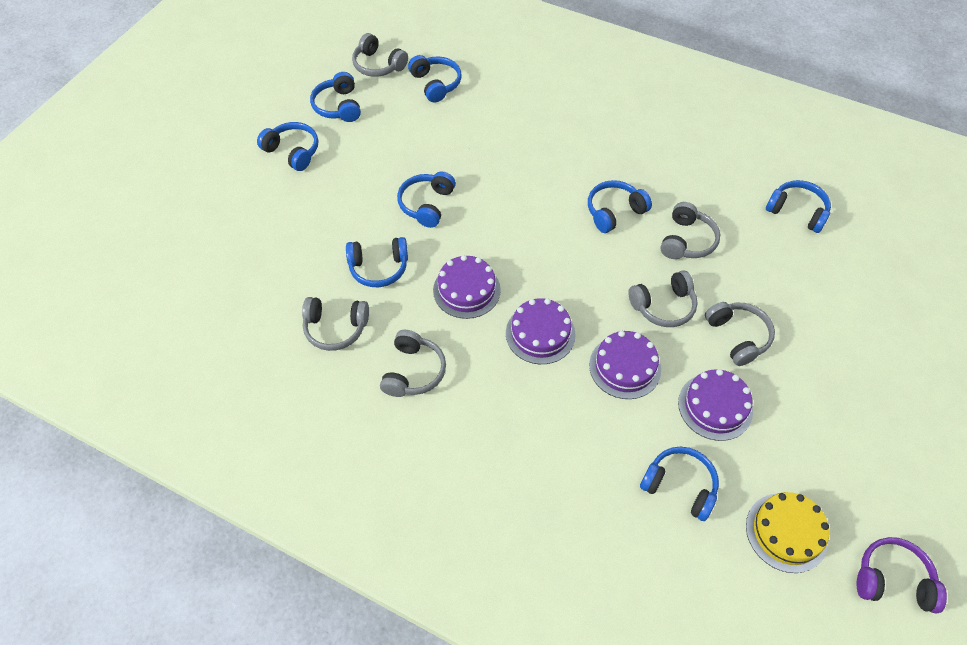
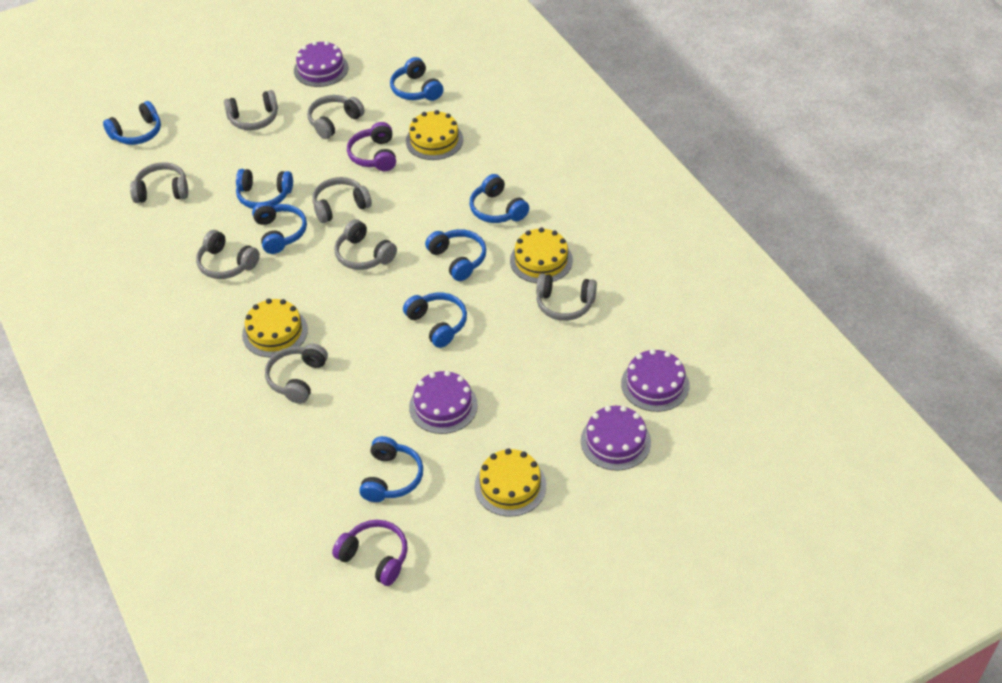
grey headphones: [302,297,369,351] [352,33,408,77] [380,330,446,397] [628,271,698,327] [660,202,720,259] [705,302,775,366] = 6 -> [130,162,188,203] [196,230,260,279] [224,90,278,130] [265,343,328,404] [307,95,365,139] [312,177,372,223] [334,219,397,270] [536,274,597,321] = 8
purple headphones: [857,537,947,613] = 1 -> [332,520,408,586] [347,122,396,171] = 2
yellow cake: [746,492,829,573] = 1 -> [242,299,308,358] [406,110,463,160] [475,449,546,516] [510,227,573,283] = 4

